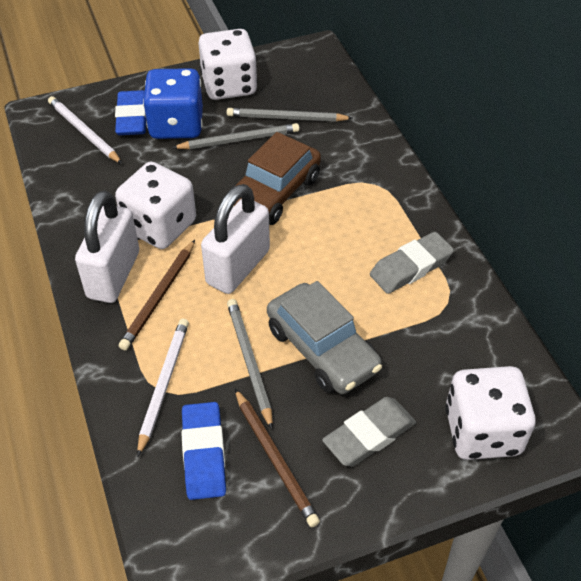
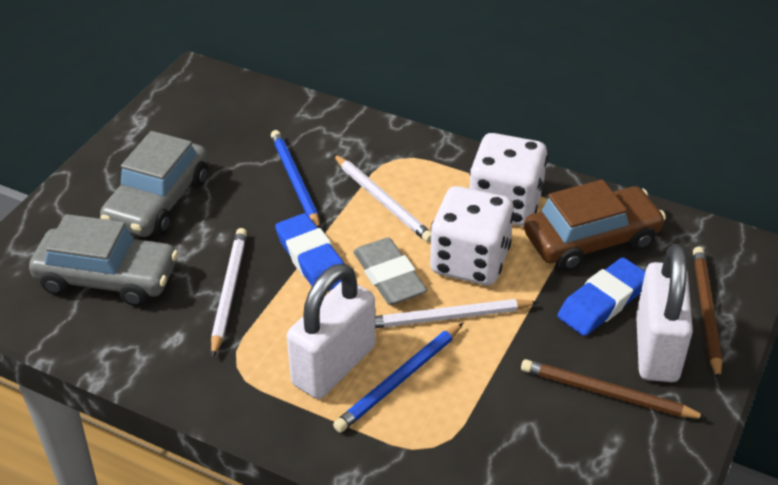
blue dice: [143,68,203,139] = 1 -> none = 0
blue pencil: none = 0 -> [271,130,320,228] [333,323,463,433] = 2
grey car: [267,281,382,394] = 1 -> [29,214,178,306] [100,131,208,237] = 2
grey eraser: [322,397,416,466] [370,232,454,294] = 2 -> [353,237,427,305] = 1
grey pencil: [172,123,300,149] [227,108,353,122] [227,299,273,429] = 3 -> none = 0
white dice: [115,162,196,249] [198,29,258,100] [445,366,536,460] = 3 -> [430,186,514,285] [469,133,548,226] = 2
white pencil: [48,96,122,164] [137,319,189,457] = 2 -> [211,228,247,357] [333,154,431,243] [375,299,539,328] = 3

